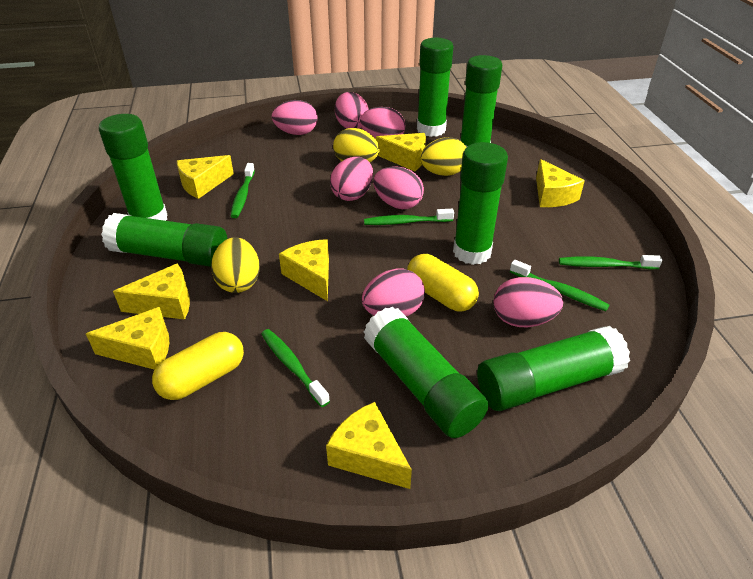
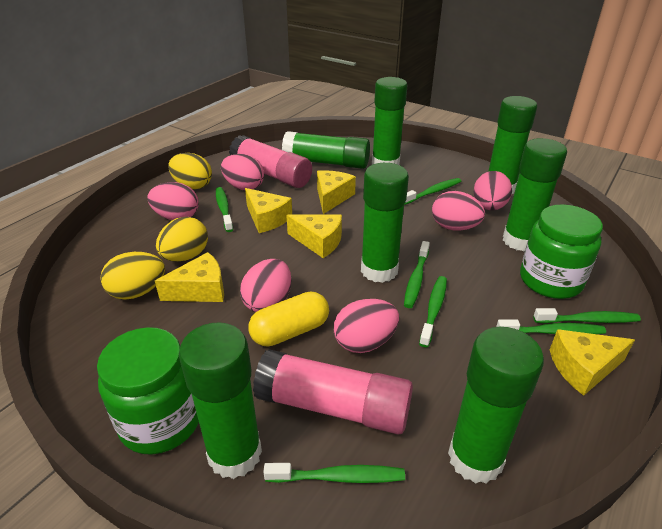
green jar: none = 0 -> [97,327,199,455] [520,204,603,299] = 2
green toothbrush: [231,163,255,218] [261,329,330,407] [364,209,454,225] [510,260,609,311] [559,255,662,269] = 5 -> [216,187,233,232] [263,463,405,483] [404,178,461,205] [404,241,430,308] [419,276,447,348] [496,319,606,334] [533,308,641,323] = 7
pink egg: [272,100,318,135] [330,157,373,201] [335,92,369,129] [360,107,405,139] [362,269,425,317] [373,167,424,209] [493,277,563,327] = 7 -> [147,182,199,220] [221,154,264,190] [240,259,292,312] [334,299,399,353] [432,191,485,231] [474,171,512,210] = 6
pink glue stick: none = 0 -> [229,135,312,188] [253,349,413,435] = 2
yellow capsule: [152,332,244,400] [407,254,479,312] = 2 -> [248,291,329,346] = 1
yellow cheese: [86,307,169,370] [113,263,190,320] [177,155,234,199] [279,239,329,301] [326,402,412,489] [376,133,426,171] [536,159,585,207] = 7 -> [155,252,224,302] [245,188,292,233] [286,215,342,258] [317,170,356,214] [550,329,635,396] = 5

